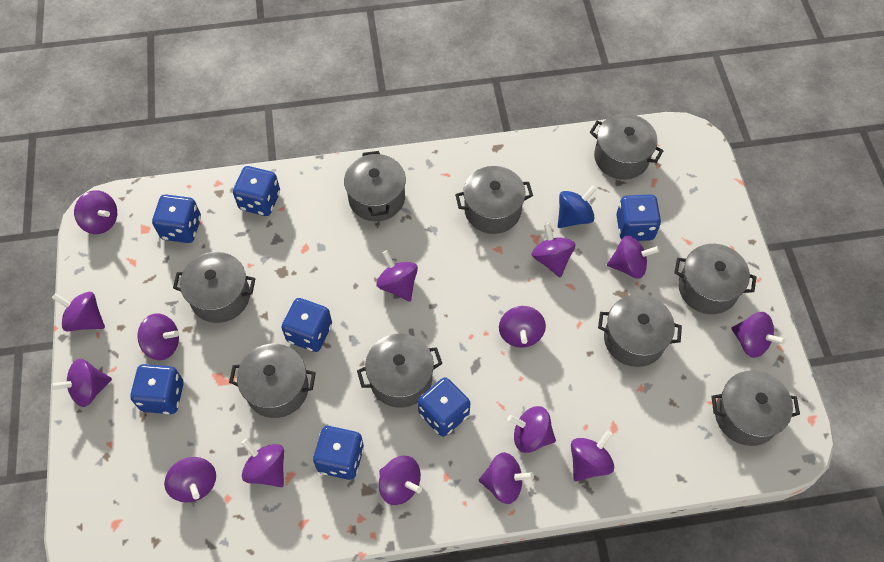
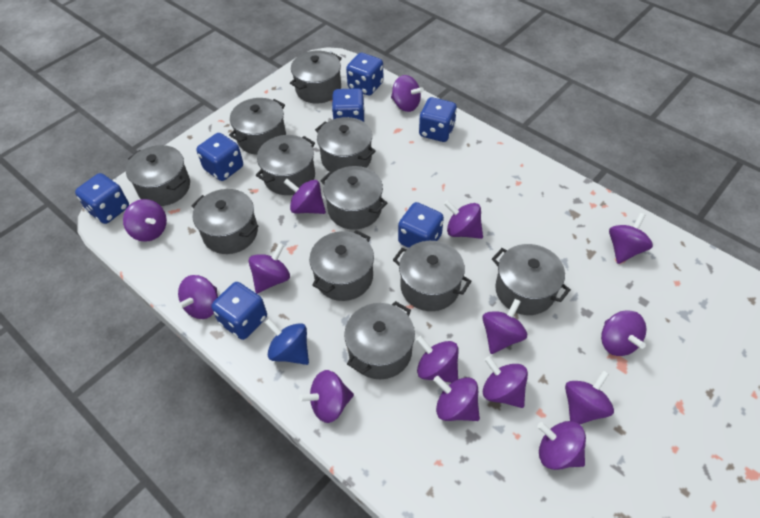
grey pot: [173,252,255,323] [229,344,316,418] [344,151,406,221] [357,334,442,408] [455,166,533,234] [590,114,663,180] [598,294,682,367] [674,244,756,314] [711,370,800,446] = 9 -> [126,145,190,206] [191,189,259,254] [229,98,286,155] [256,135,315,195] [290,51,342,103] [309,230,374,301] [315,117,376,172] [321,166,387,230] [344,301,415,379] [393,241,471,311] [492,244,571,315] = 11

